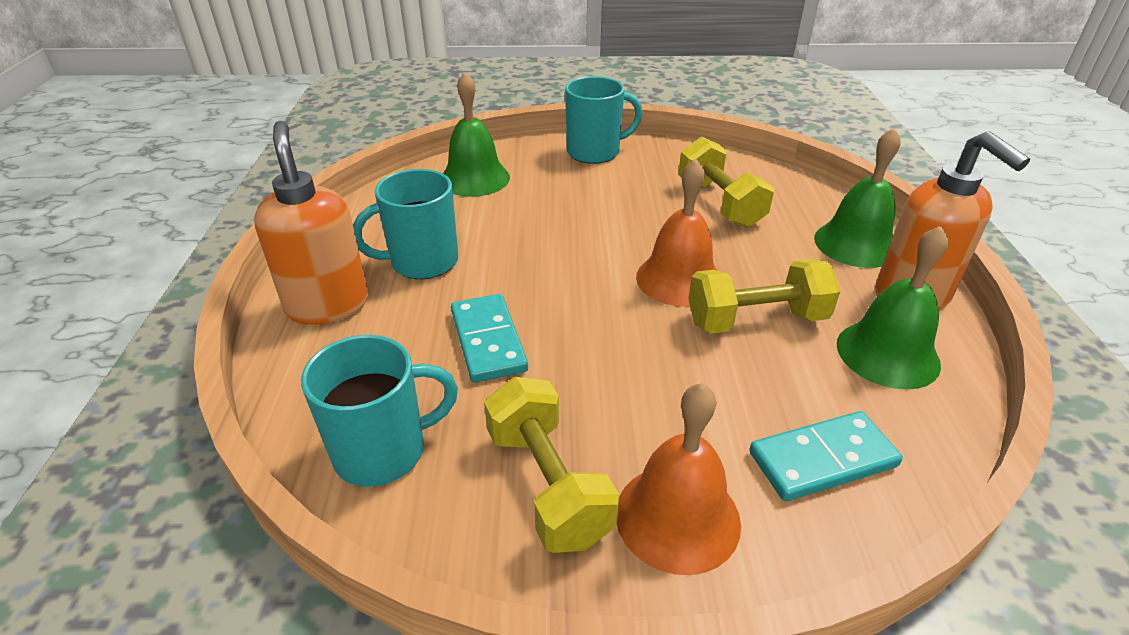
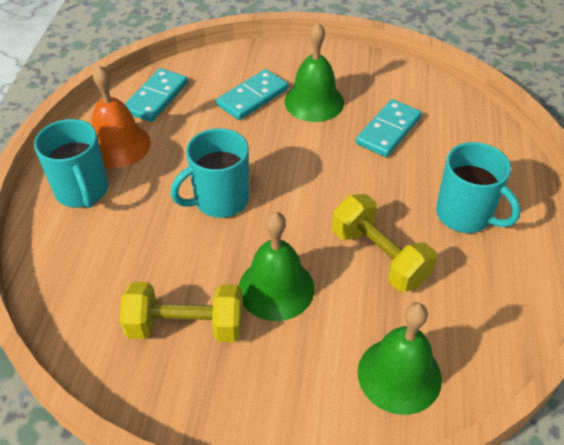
orange bell: [617,383,741,575] [636,158,718,307] = 2 -> [92,65,151,168] = 1
orange soap dispenser: [254,121,368,325] [875,131,1030,311] = 2 -> none = 0
turquoise domino: [451,294,528,383] [749,411,903,501] = 2 -> [124,68,188,122] [216,69,289,120] [356,99,422,157] = 3
yellow dumbbell: [484,377,619,553] [678,137,774,228] [688,259,840,334] = 3 -> [120,282,243,342] [332,194,437,292] = 2

